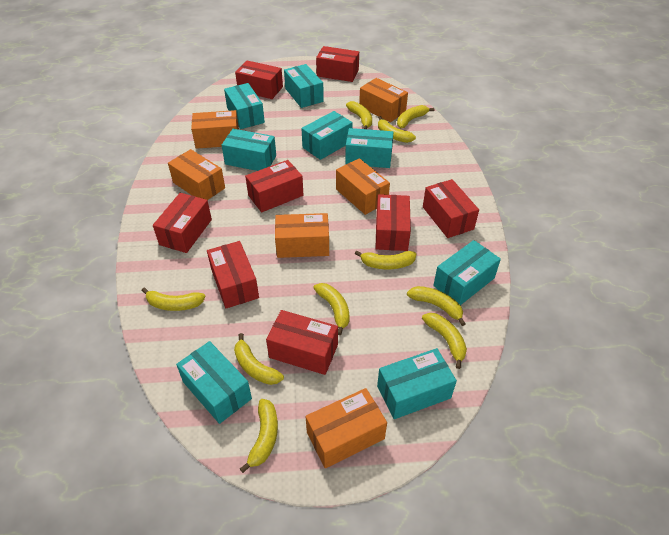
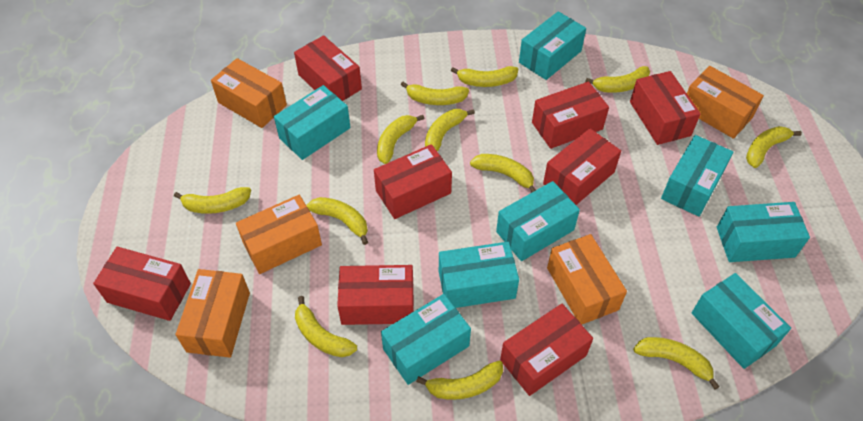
orange box: [168,149,225,200] [191,110,239,149] [275,213,329,258] [306,388,387,468] [336,158,390,215] [359,78,408,122] = 6 -> [176,269,250,358] [211,58,287,128] [236,195,322,274] [547,234,627,325] [687,66,764,139] = 5
yellow banana: [142,288,206,311] [234,333,284,385] [240,399,278,473] [313,283,350,335] [346,101,372,129] [355,251,416,269] [378,116,416,143] [397,105,434,128] [407,286,465,326] [422,313,467,369] = 10 -> [174,187,251,214] [295,296,357,357] [306,197,368,245] [377,115,425,164] [401,82,469,105] [416,361,503,400] [425,109,475,152] [451,66,518,87] [470,154,536,192] [585,66,650,93] [633,337,720,390] [746,126,802,168] = 12

